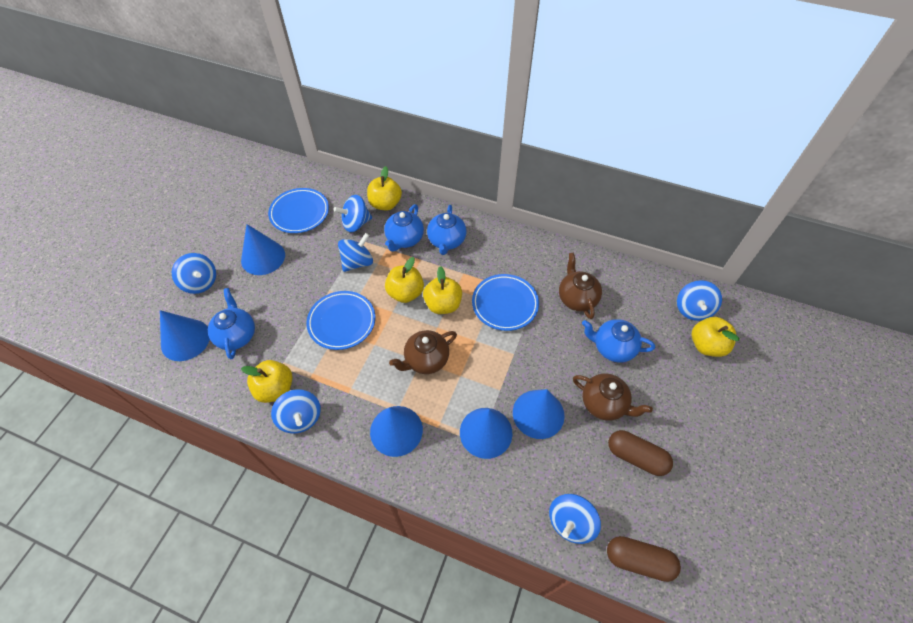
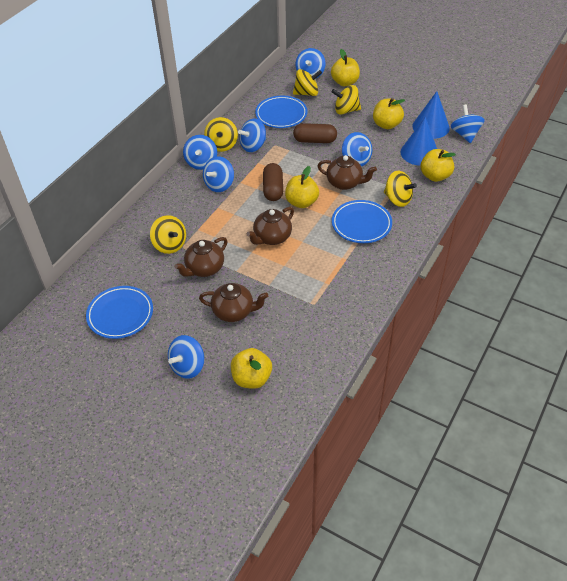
blue cone: [160,310,210,361] [241,224,285,275] [370,406,423,457] [460,408,512,459] [513,389,565,439] = 5 -> [401,117,437,166] [413,91,450,139] = 2
blue spinning top: [172,253,216,294] [271,389,321,433] [334,195,372,232] [338,233,373,272] [549,494,601,544] [677,280,722,321] = 6 -> [168,335,204,379] [183,135,217,170] [203,156,234,192] [238,118,266,152] [295,48,325,78] [342,132,372,166] [451,104,485,143] = 7
blue teapot: [208,288,255,359] [384,204,424,252] [427,205,466,255] [582,319,655,363] = 4 -> none = 0
brown teapot: [389,330,457,374] [559,253,602,319] [573,373,653,421] = 3 -> [174,237,228,277] [199,283,268,322] [247,207,294,245] [318,155,377,190] = 4
yellow spinning top: none = 0 -> [150,215,186,254] [204,117,238,152] [293,69,322,96] [332,85,361,115] [384,171,417,207] = 5

